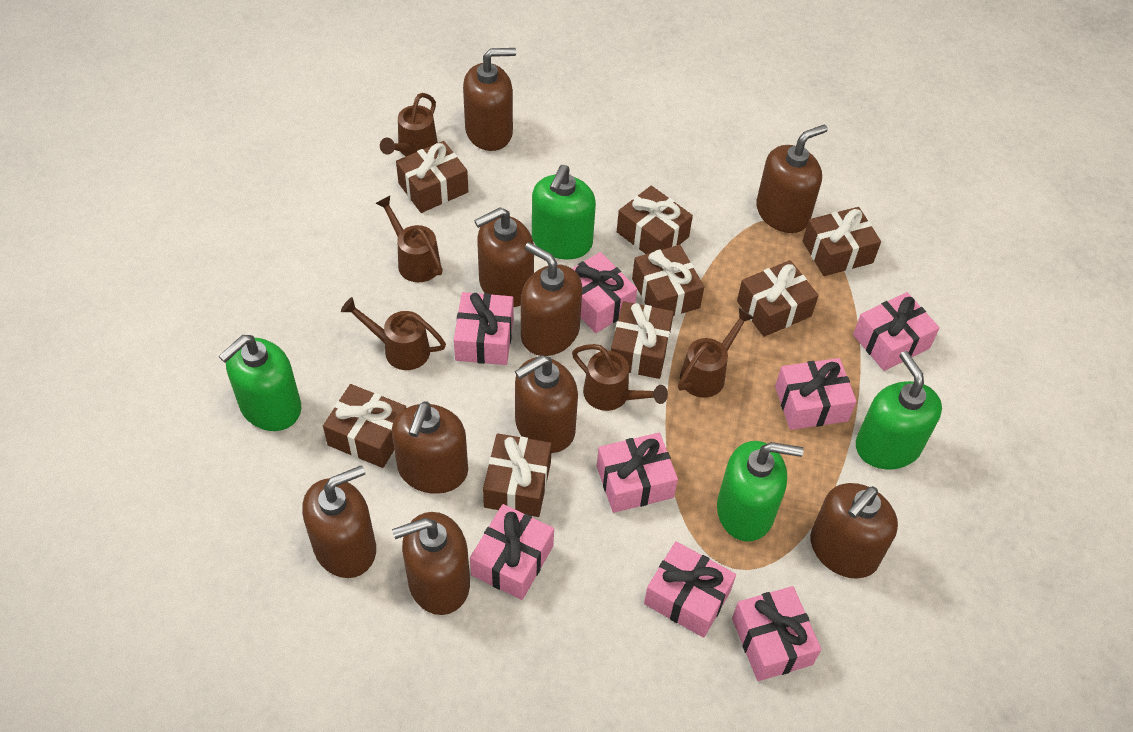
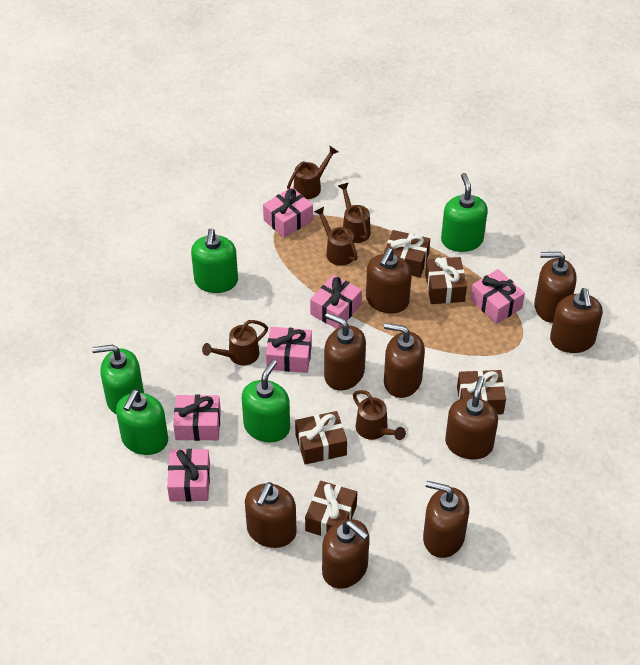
brown gift: [323,384,406,468] [396,141,468,213] [483,433,552,517] [611,301,674,379] [617,186,693,254] [632,245,704,316] [737,260,819,337] [803,207,881,276] = 8 -> [295,411,347,465] [305,481,357,537] [384,230,430,277] [425,257,467,304] [457,370,506,415] = 5
green soap dispenser: [219,335,301,431] [532,165,596,260] [717,441,804,542] [856,351,942,470] = 4 -> [92,345,144,414] [116,389,168,455] [191,228,238,293] [242,360,290,442] [441,173,488,252] = 5
pink gift: [454,292,514,365] [470,504,554,600] [572,252,637,333] [597,433,678,513] [644,541,736,638] [732,586,821,681] [775,358,857,430] [853,292,940,371] = 8 -> [167,449,210,502] [173,395,221,441] [263,187,313,238] [266,327,312,373] [310,275,362,329] [470,269,525,324] = 6

